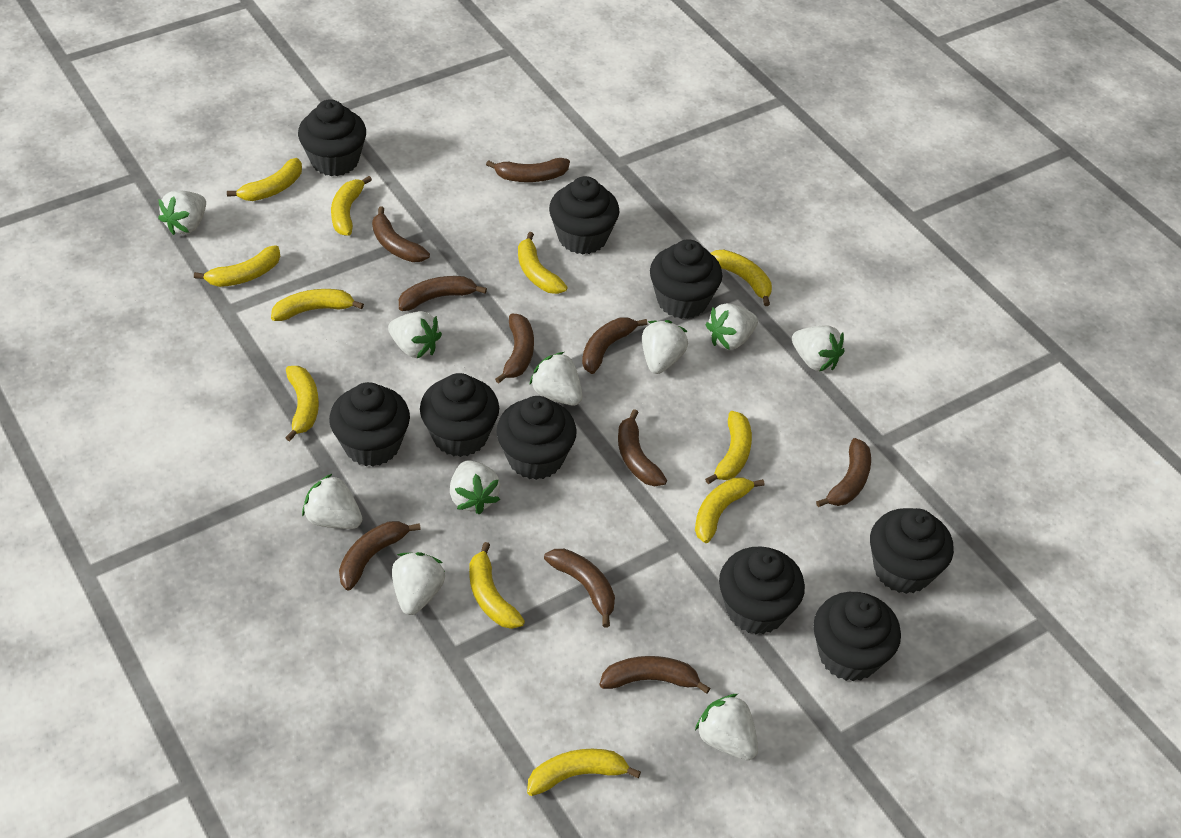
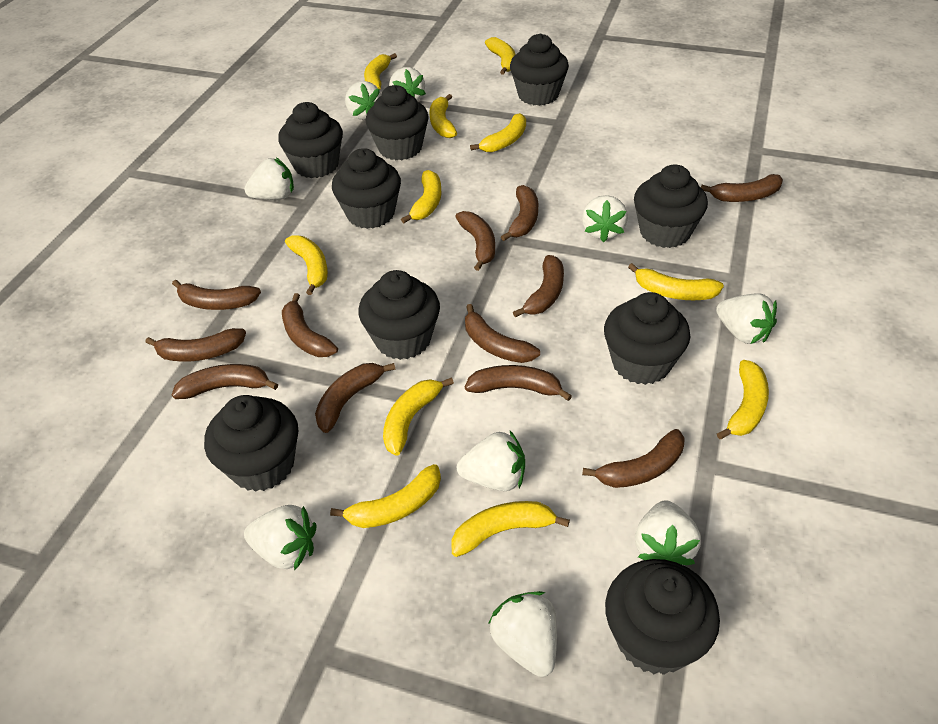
brown banana: [339,521,421,590] [372,206,430,262] [399,276,487,311] [486,158,570,182] [495,314,534,384] [544,549,615,627] [582,318,647,374] [599,656,710,694] [618,409,667,486] [816,438,871,507] = 10 -> [145,328,246,362] [172,280,261,310] [172,364,278,399] [282,293,338,357] [315,363,395,433] [455,211,495,271] [465,304,540,363] [465,365,572,401] [501,185,538,241] [513,255,564,318] [582,429,685,488] [701,174,783,202] = 12
white strawberry: [158,190,206,235] [302,474,362,529] [388,311,442,358] [392,552,445,615] [450,460,500,515] [529,352,582,405] [642,320,688,374] [695,694,758,760] [706,303,758,350] [792,325,845,372] = 10 -> [244,158,294,200] [244,505,317,570] [345,81,381,120] [389,67,426,101] [457,431,525,491] [488,591,557,677] [582,195,628,242] [635,500,701,565] [716,293,777,344] = 9

